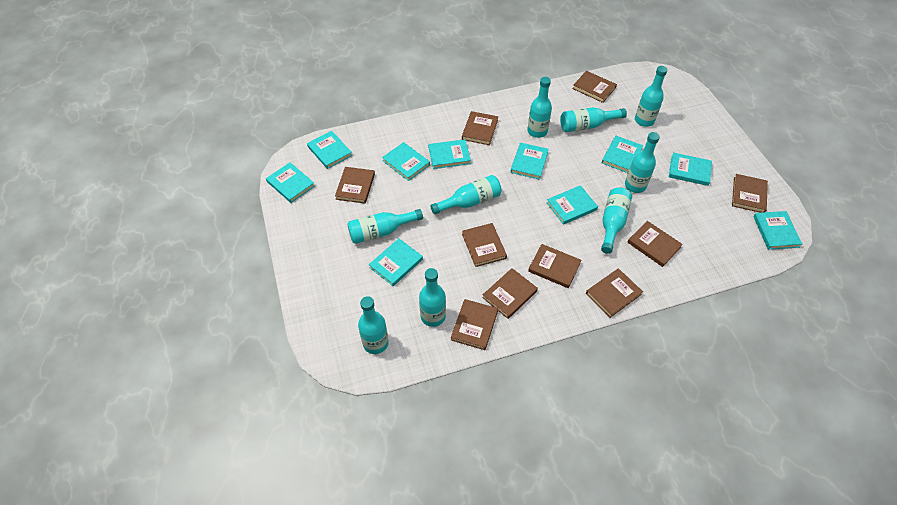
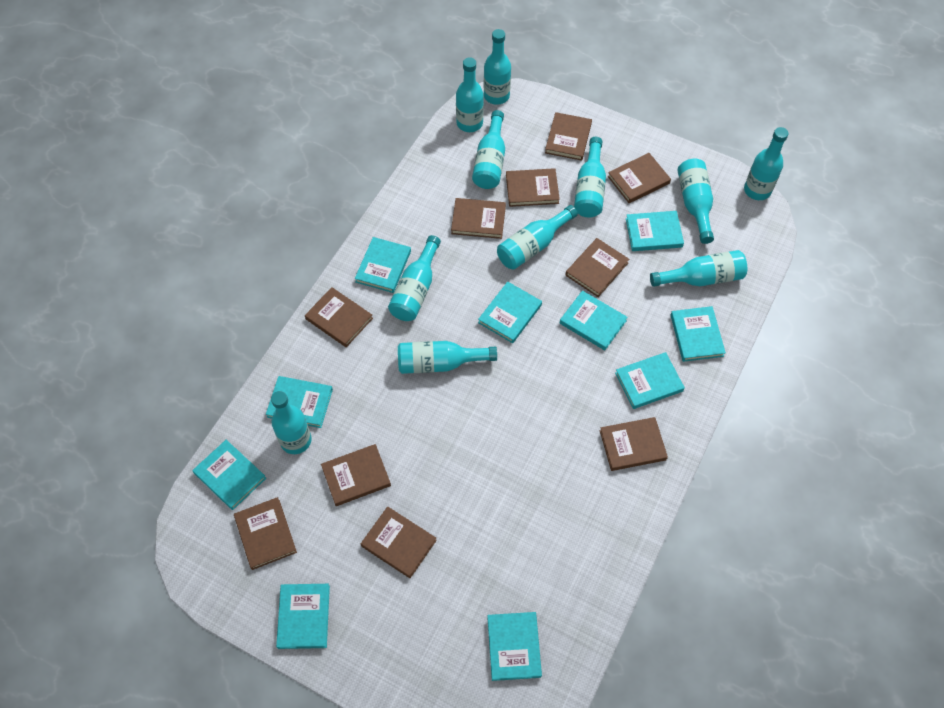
turquoise bottle: [347,209,423,244] [358,296,389,354] [419,268,446,327] [430,175,502,215] [527,77,552,138] [560,107,627,132] [601,187,632,254] [625,132,660,193] [635,66,668,127] = 9 -> [271,391,312,454] [388,235,441,321] [398,341,497,374] [456,57,484,132] [472,110,505,189] [484,29,511,105] [497,205,578,270] [574,137,606,217] [650,250,747,287] [677,158,714,244] [744,127,788,200] = 11

